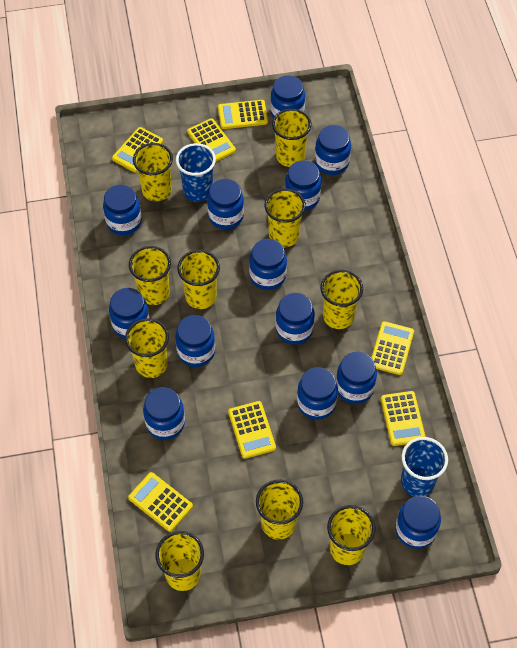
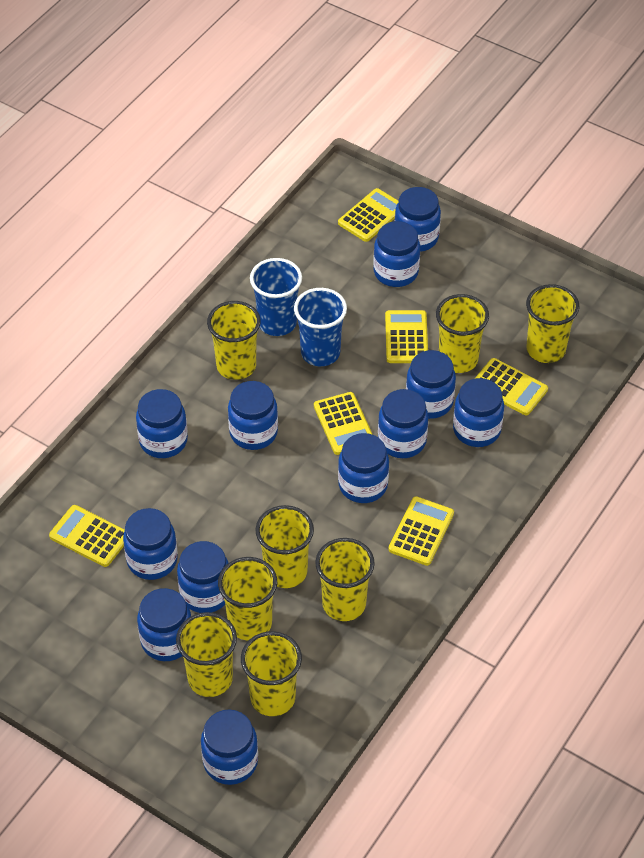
blue jar: [103,185,142,235] [109,288,149,339] [143,387,185,440] [175,315,215,367] [207,179,244,229] [249,239,287,290] [270,75,305,118] [276,293,315,345] [285,160,321,211] [297,367,338,420] [315,125,351,175] [336,352,377,404] [395,496,441,549] = 13 -> [123,508,178,580] [136,389,188,458] [137,588,191,661] [177,541,229,613] [201,710,258,785] [228,381,278,450] [338,433,389,503] [373,221,420,287] [378,389,428,458] [395,187,441,252] [406,350,456,419] [453,378,504,447] = 12
yellow calculator: [112,127,163,172] [128,472,193,532] [187,118,236,161] [218,100,268,129] [228,401,276,459] [371,321,414,375] [381,391,426,446] = 7 -> [49,505,125,567] [314,392,373,455] [338,188,399,242] [385,310,428,363] [388,496,454,566] [474,358,548,415] = 6
yellow cup: [125,318,169,378] [129,246,171,305] [133,143,173,202] [155,531,204,591] [177,250,220,309] [256,480,303,540] [265,188,306,247] [272,109,311,167] [320,270,363,329] [327,505,375,565] = 10 -> [176,612,237,697] [207,301,261,380] [218,557,277,641] [241,631,302,716] [256,505,314,588] [315,538,375,621] [436,294,489,373] [526,284,579,363] = 8

